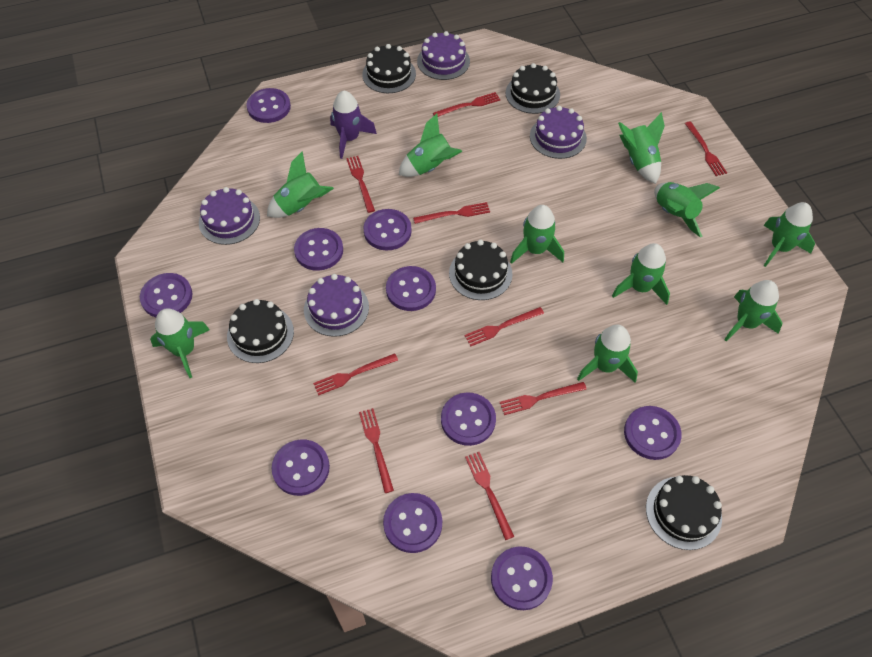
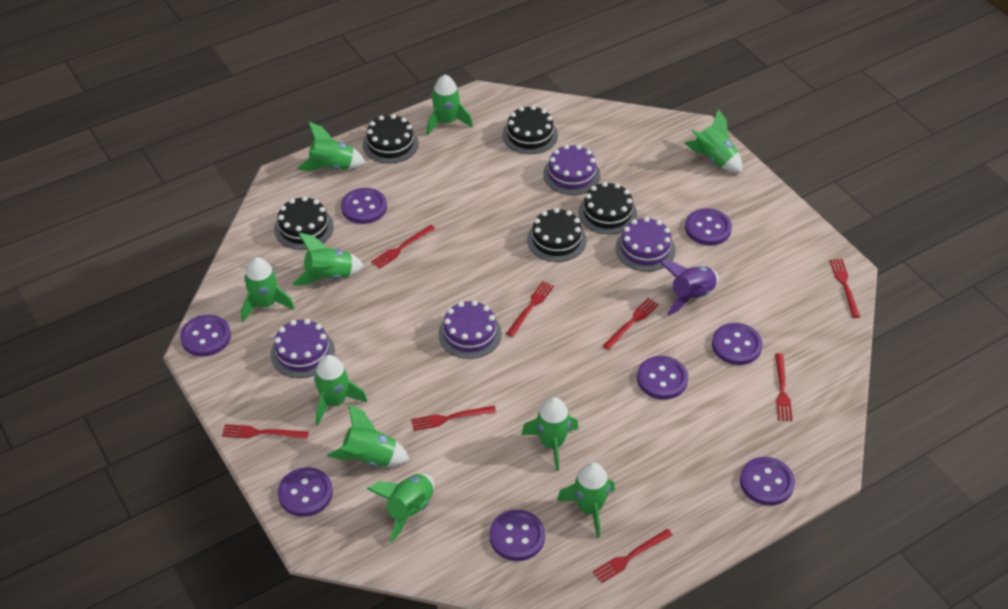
purple button: [140,273,192,317] [246,88,291,123] [271,439,330,496] [294,228,343,271] [363,209,412,251] [383,493,442,553] [386,266,436,311] [441,393,496,446] [491,546,553,610] [624,406,682,460] = 10 -> [180,315,231,357] [278,467,333,517] [341,188,387,224] [490,510,545,561] [637,356,688,400] [685,208,732,245] [712,323,762,365] [740,457,795,506] = 8
red fork: [313,353,398,396] [346,156,375,213] [359,408,394,493] [413,202,490,224] [433,92,500,117] [464,307,544,346] [465,452,514,540] [500,382,587,415] [685,121,727,176] = 9 -> [222,424,309,439] [371,225,435,269] [411,406,496,431] [506,281,554,337] [593,529,672,583] [603,298,659,350] [775,353,792,421] [830,259,860,318] = 8

